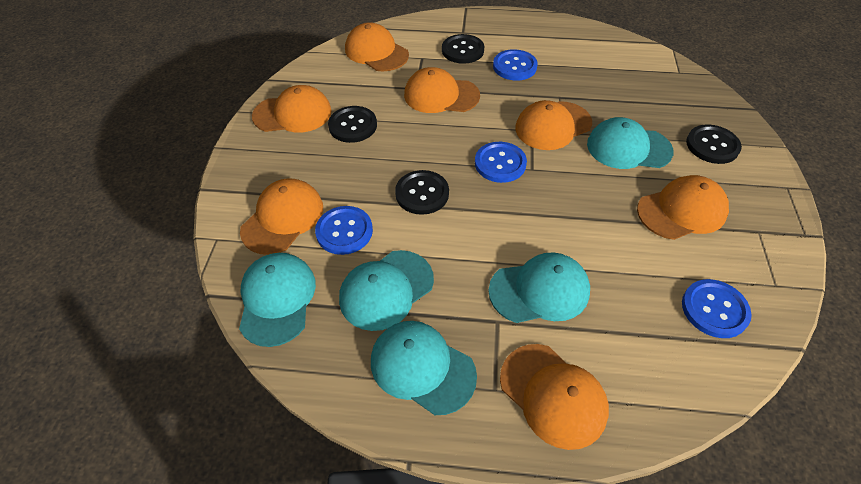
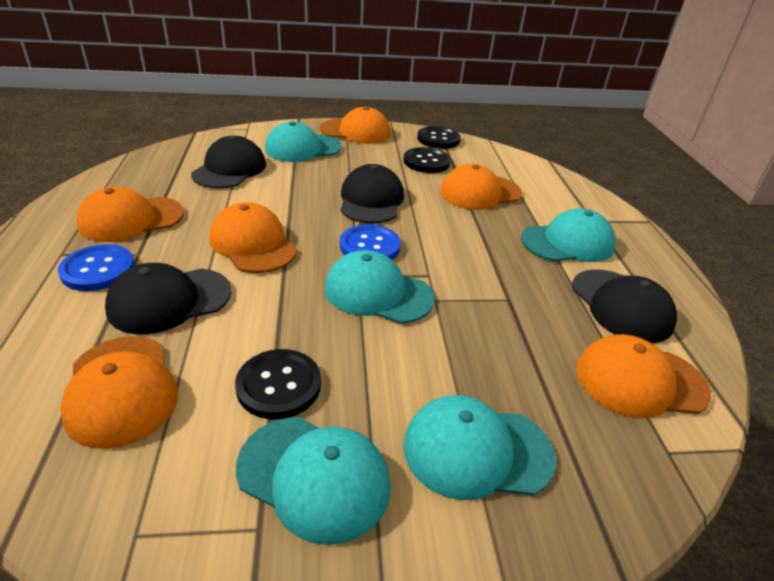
black button: [328,106,377,143] [395,170,449,215] [442,34,484,64] [686,125,742,164] = 4 -> [235,349,321,419] [403,147,451,173] [417,126,461,149] = 3
black cap: none = 0 -> [105,263,232,334] [191,136,266,189] [340,164,404,223] [572,269,677,343] = 4
blue button: [315,206,373,255] [475,142,527,183] [493,49,538,81] [682,279,752,338] = 4 -> [58,244,135,291] [340,224,401,260] = 2
orange cap: [240,178,323,255] [252,85,332,133] [345,22,409,71] [404,67,480,113] [500,344,609,450] [515,100,592,150] [637,175,729,240] = 7 -> [60,336,178,449] [76,187,184,242] [210,202,297,273] [320,106,391,144] [440,164,522,210] [576,334,711,418] = 6

